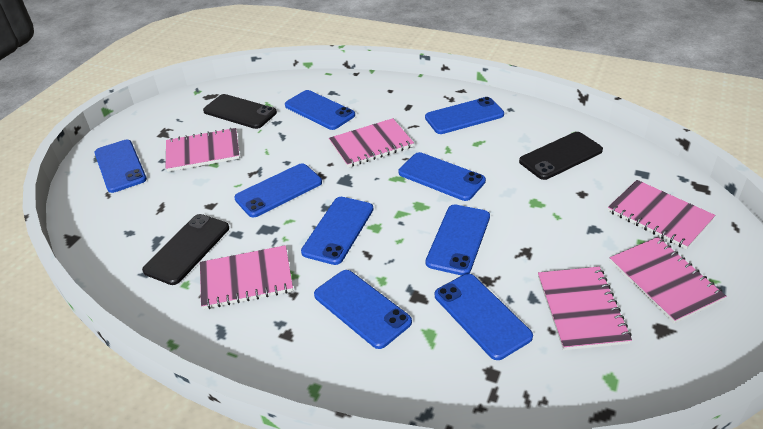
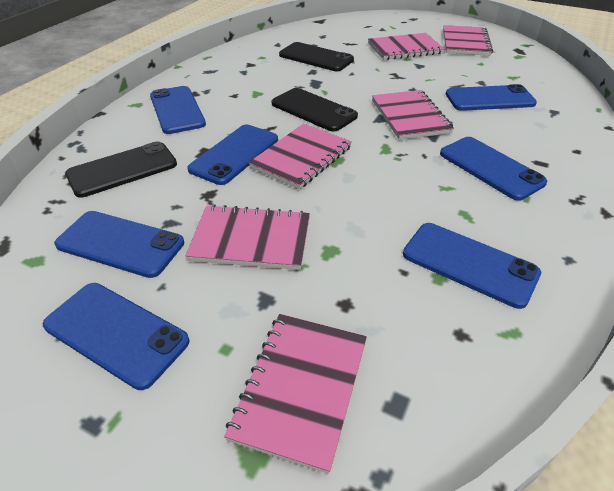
blue phone: [95,140,147,193] [234,163,322,217] [285,90,355,130] [301,197,373,265] [314,270,412,349] [399,152,486,201] [425,97,504,134] [426,204,490,276] [435,274,533,360] = 9 -> [43,283,190,390] [54,211,184,278] [150,86,206,134] [187,125,278,185] [403,223,541,309] [440,137,547,201] [446,84,537,111] = 7

